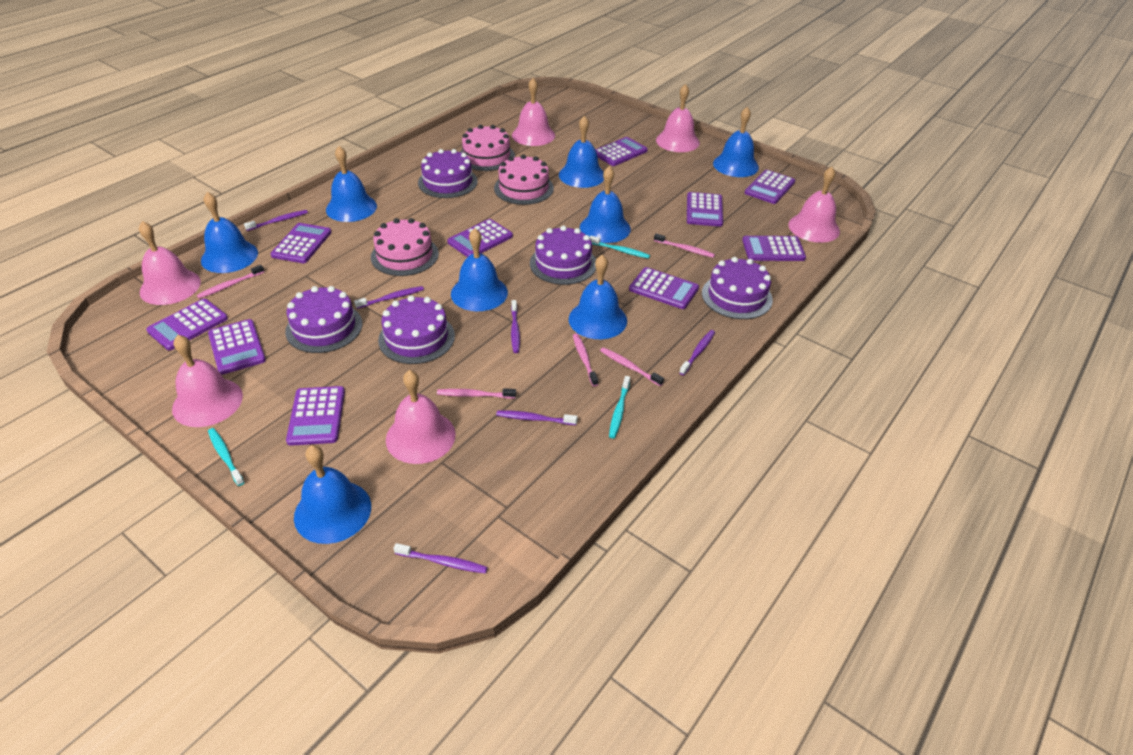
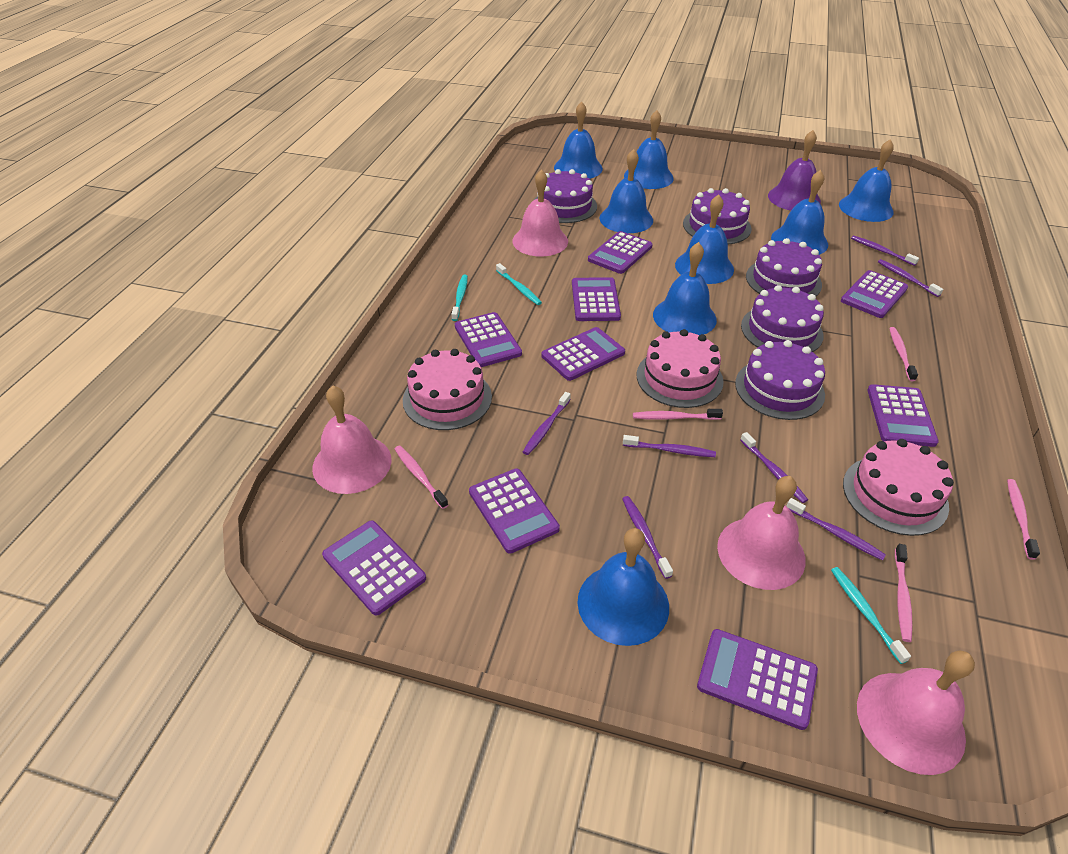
pink bell: [139,221,201,305] [172,335,243,427] [386,370,456,464] [512,78,555,146] [656,84,700,152] [788,167,840,243] = 6 -> [312,385,392,494] [512,170,568,256] [717,476,806,590] [857,651,975,775] = 4
purple bell: none = 0 -> [768,130,821,211] = 1
purple calculator: [146,299,228,350] [208,319,266,375] [270,223,332,263] [286,386,345,446] [447,219,513,257] [595,137,648,166] [629,267,699,309] [687,192,723,227] [742,236,806,261] [745,170,795,204] = 10 -> [322,520,426,615] [455,312,522,367] [469,469,560,554] [541,327,625,381] [572,277,621,321] [588,231,652,274] [697,629,818,730] [841,270,908,318] [867,384,939,447] = 9
purple toothbrush: [244,210,308,231] [354,286,424,309] [393,543,488,574] [496,410,578,425] [511,300,520,353] [679,330,715,375] = 6 -> [523,392,571,455] [622,496,673,579] [623,435,716,457] [740,432,808,503] [786,498,886,561] [851,236,919,266] [878,259,943,297] = 7

